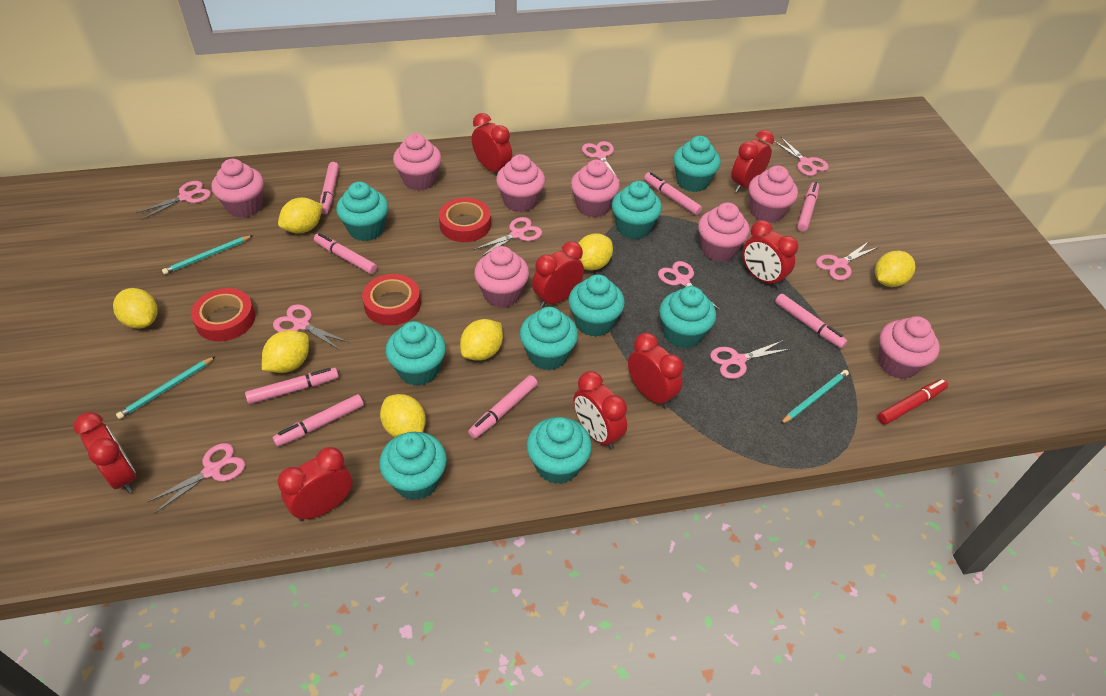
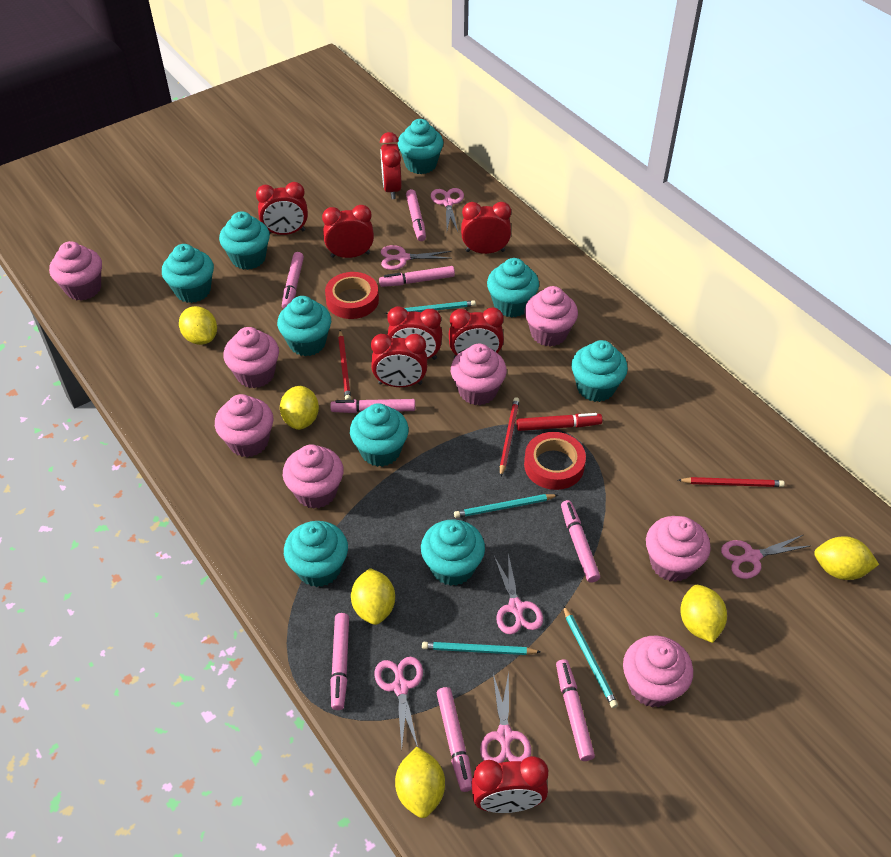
pink scissors: [136,181,211,220] [147,443,245,514] [273,304,348,350] [473,217,542,257] [582,141,620,182] [658,261,721,311] [710,340,790,379] [774,136,829,176] [816,242,879,280] = 9 -> [374,657,423,748] [381,245,452,270] [431,188,464,231] [480,672,531,763] [494,553,543,634] [721,535,810,579] = 6
red pencil: none = 0 -> [338,330,351,400] [500,397,520,477] [678,477,785,487] = 3
red tape: [191,288,255,341] [362,274,421,325] [439,198,491,242] = 3 -> [325,272,379,319] [524,432,586,490] = 2
turquoise pencil: [116,356,216,419] [162,235,253,275] [781,370,849,424] = 3 -> [385,300,476,314] [422,642,541,655] [454,494,558,518] [563,605,618,708] = 4
yellow lemon: [113,288,158,329] [262,330,309,373] [278,197,323,233] [380,394,426,437] [460,319,503,361] [578,233,613,271] [875,251,915,287] = 7 -> [179,306,217,345] [280,386,319,430] [351,568,395,625] [395,747,445,818] [680,585,727,643] [814,536,879,580] = 6

